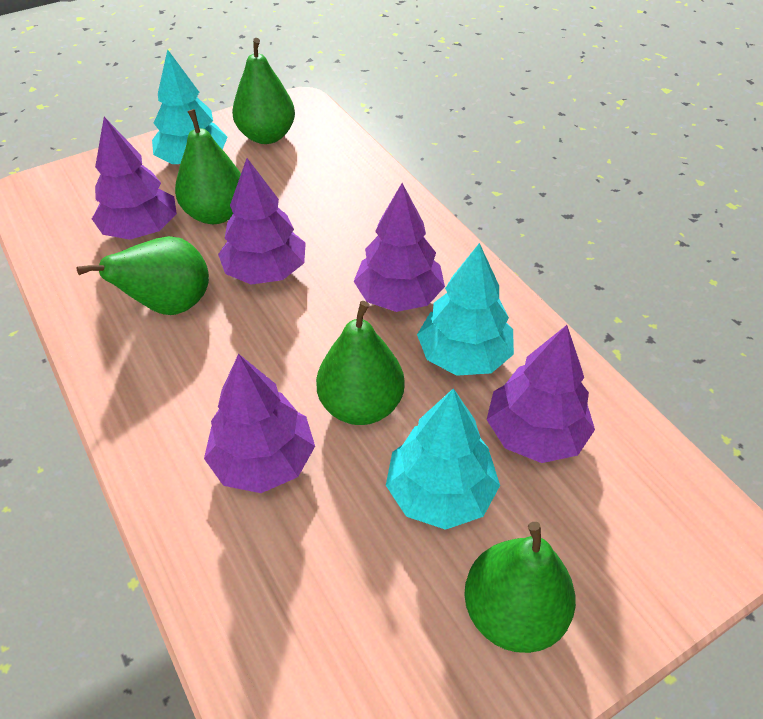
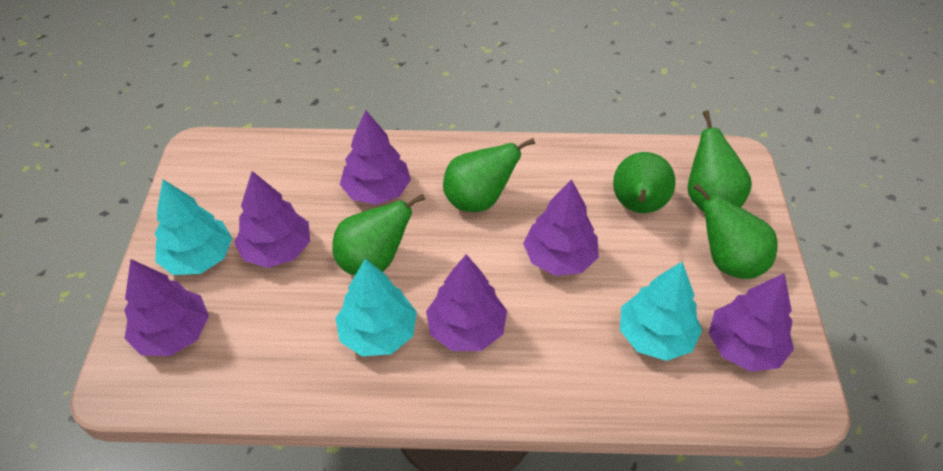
purple tree: [92,117,177,240] [204,354,315,493] [218,158,306,285] [354,183,445,312] [486,325,595,463] = 5 -> [124,259,209,356] [234,171,310,268] [340,110,411,205] [426,255,507,351] [523,179,599,276] [709,273,794,372] = 6

